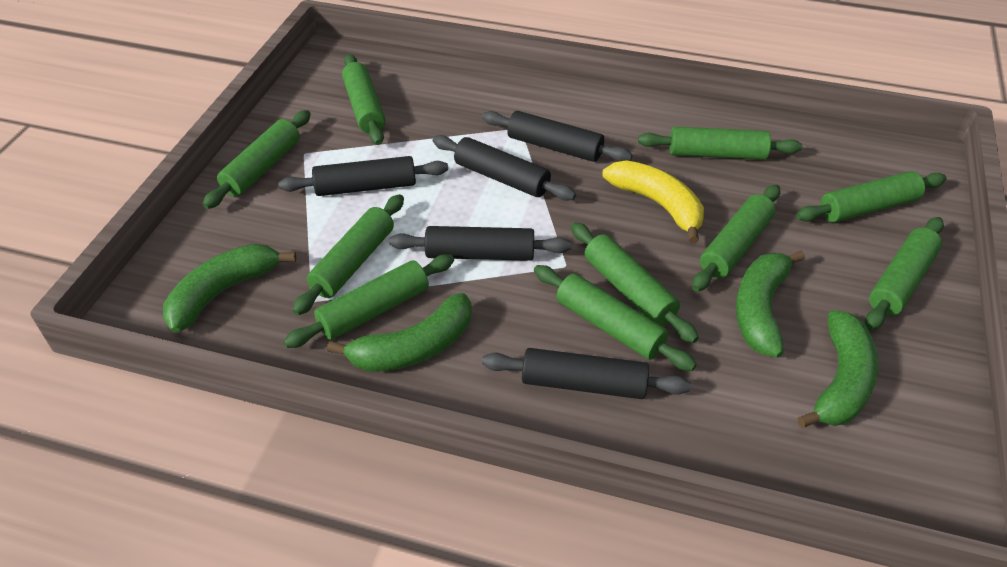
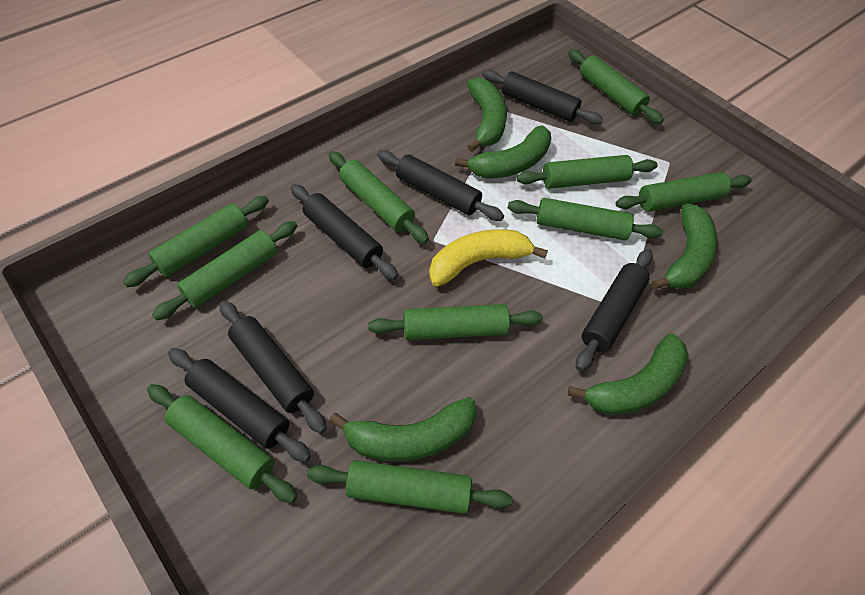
black rolling pin: [278,156,448,196] [389,226,571,261] [432,135,576,201] [482,111,633,162] [482,348,691,399] = 5 -> [168,348,311,462] [219,301,327,434] [291,184,398,280] [377,150,504,221] [482,69,603,125] [576,249,653,372] = 6
green banana: [163,244,296,333] [327,293,472,372] [736,250,805,357] [797,310,878,428] = 4 -> [329,397,476,461] [455,126,551,179] [467,77,507,152] [568,333,689,415] [652,203,718,289] = 5

